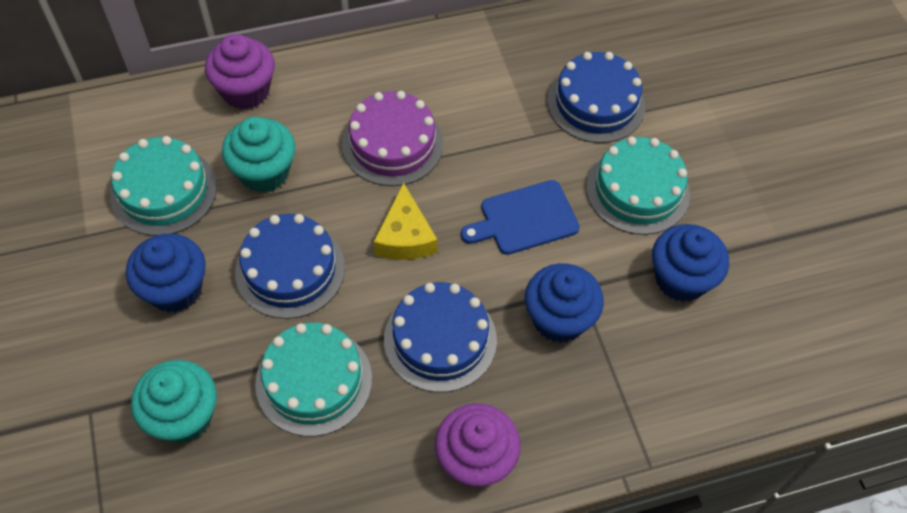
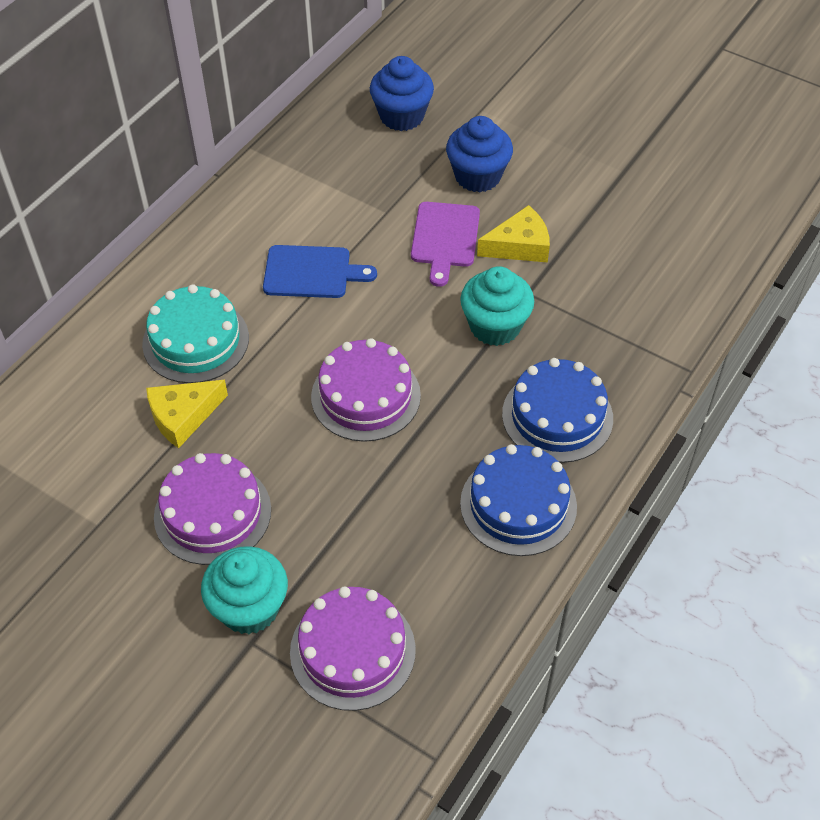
blue cake: [235,214,345,319] [384,282,497,392] [547,52,645,143] = 3 -> [460,444,577,556] [502,358,613,463] = 2
blue cupcake: [126,233,206,313] [525,263,604,343] [652,224,729,302] = 3 -> [370,56,434,131] [446,116,513,192] = 2
purple cake: [342,91,443,186] = 1 -> [154,453,271,565] [290,587,416,711] [311,338,421,442] = 3
purple cupcake: [205,34,275,110] [435,403,520,488] = 2 -> none = 0
purple cutting board: none = 0 -> [411,202,480,287] = 1
turquoise cake: [110,136,217,236] [255,323,372,436] [586,137,690,235] = 3 -> [142,284,249,383] = 1
yellow cheese: [374,182,438,260] = 1 -> [146,380,228,448] [477,205,550,262] = 2

